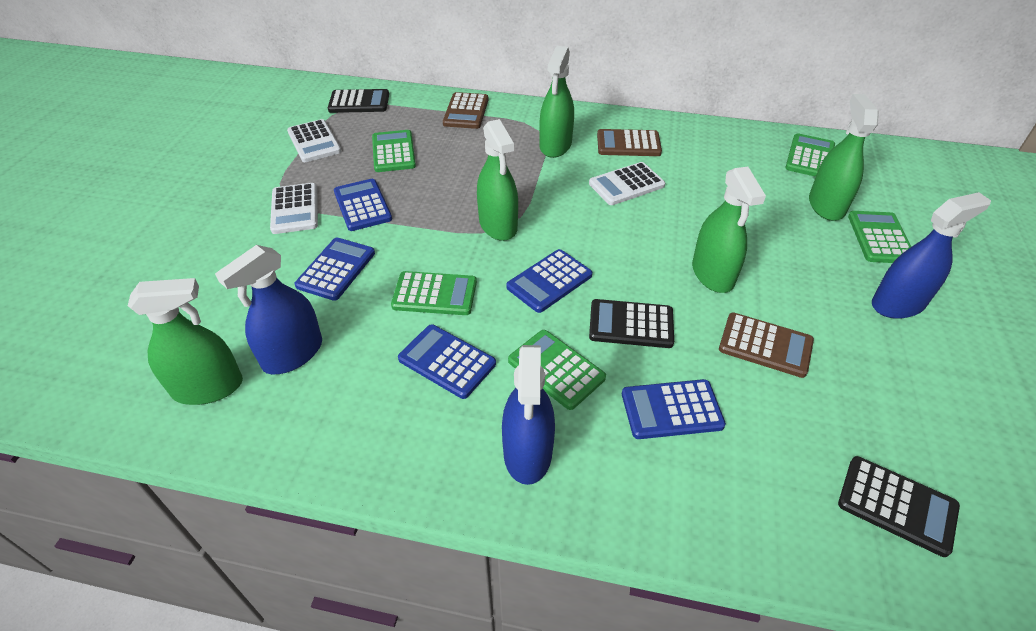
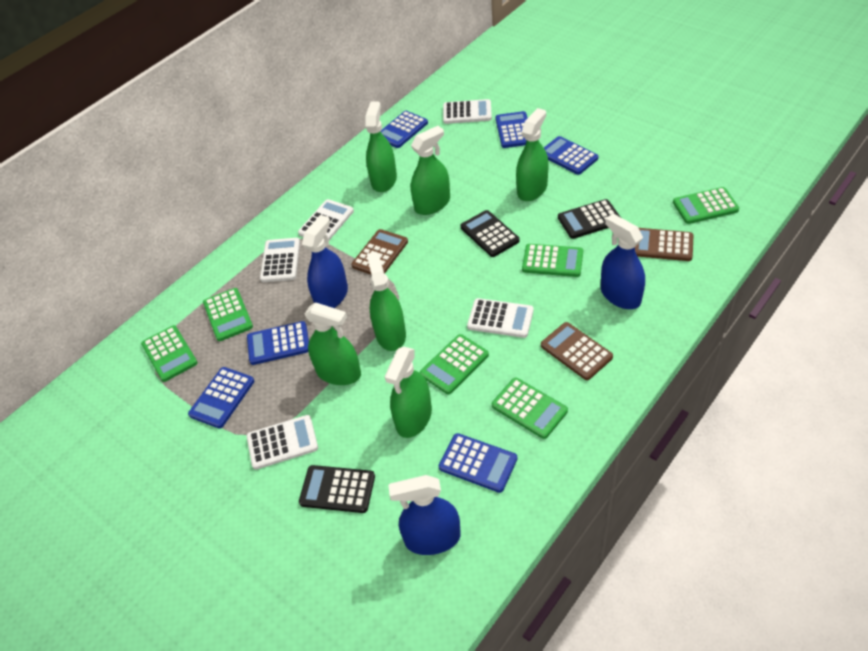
blue calculator: [295,238,375,301] [334,179,392,231] [398,324,496,399] [506,249,592,313] [622,379,726,439] = 5 -> [188,367,254,429] [247,321,309,365] [381,111,428,148] [439,433,517,493] [495,111,528,148] [544,136,598,175] = 6
green calculator: [372,130,416,172] [391,271,477,315] [508,330,606,410] [785,133,835,177] [848,211,911,263] = 5 -> [141,325,198,382] [203,288,253,341] [420,334,489,394] [492,378,568,439] [522,244,583,277] [673,187,739,224] = 6
green spray bottle: [128,278,243,405] [477,119,518,241] [539,46,574,158] [692,167,766,293] [809,94,879,221] = 5 -> [304,302,361,385] [366,102,397,192] [367,252,406,351] [385,347,432,438] [411,126,450,215] [516,108,549,201] = 6
white calculator: [270,183,318,234] [287,119,341,162] [589,162,665,205] = 3 -> [247,415,318,469] [260,238,300,282] [298,199,354,240] [443,99,492,124] [467,298,534,338] = 5

